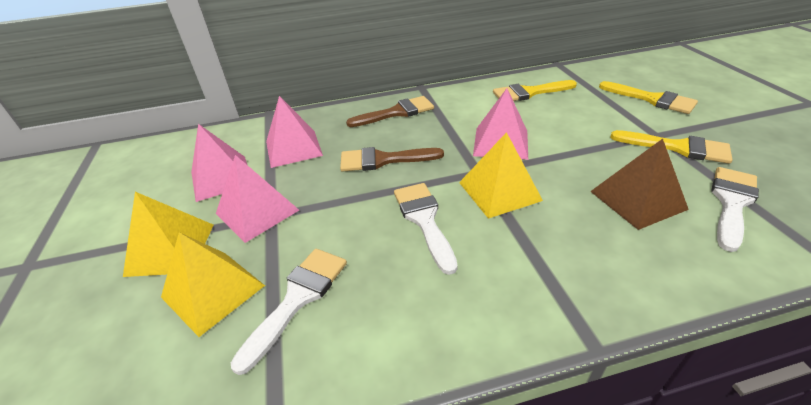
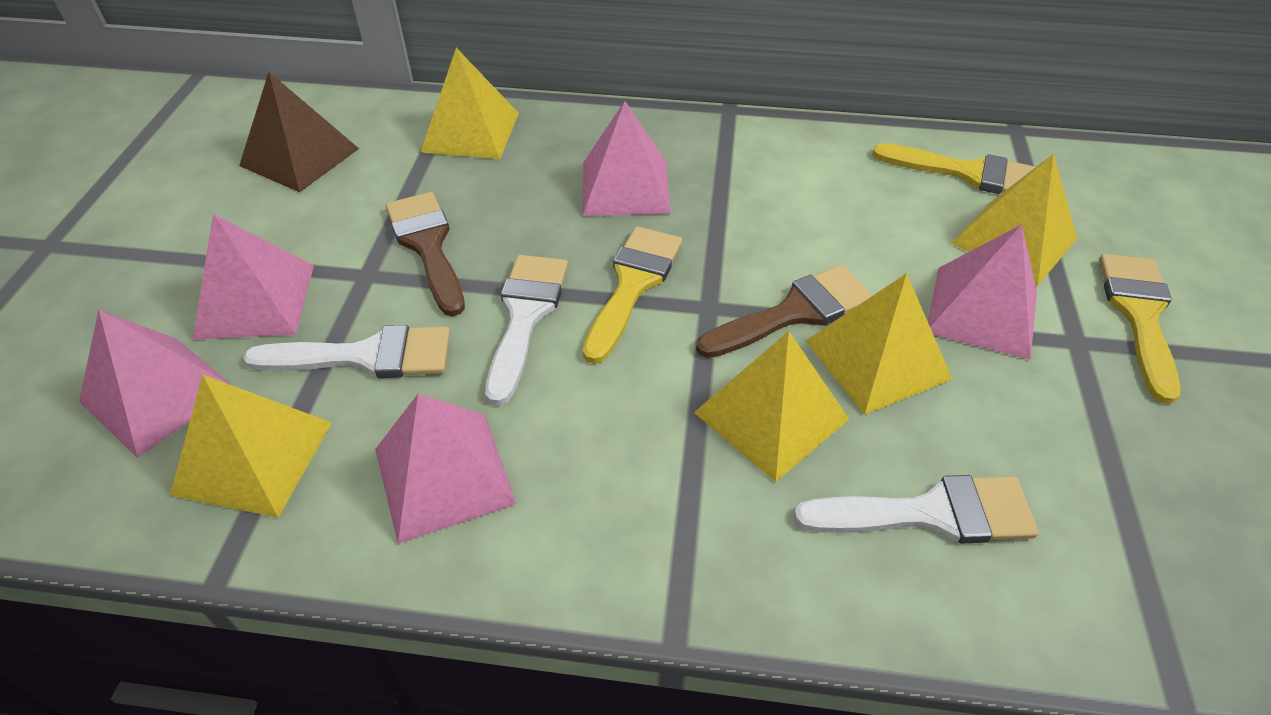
pink pyramid: [191,124,247,202] [216,155,299,243] [266,96,323,168] [473,88,528,160] = 4 -> [79,309,233,458] [192,214,314,340] [375,393,517,544] [583,101,671,216] [928,224,1037,360] = 5
yellow pyramid: [123,192,214,277] [161,232,265,337] [459,132,543,219] = 3 -> [170,375,332,518] [420,48,519,159] [694,331,850,482] [806,273,953,415] [951,154,1077,286] = 5

